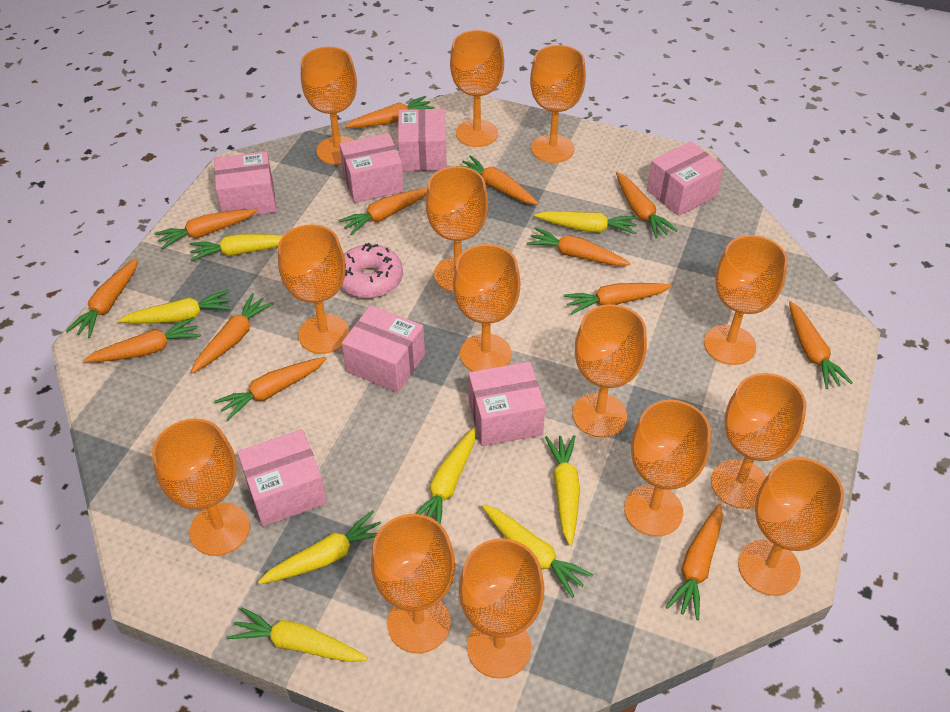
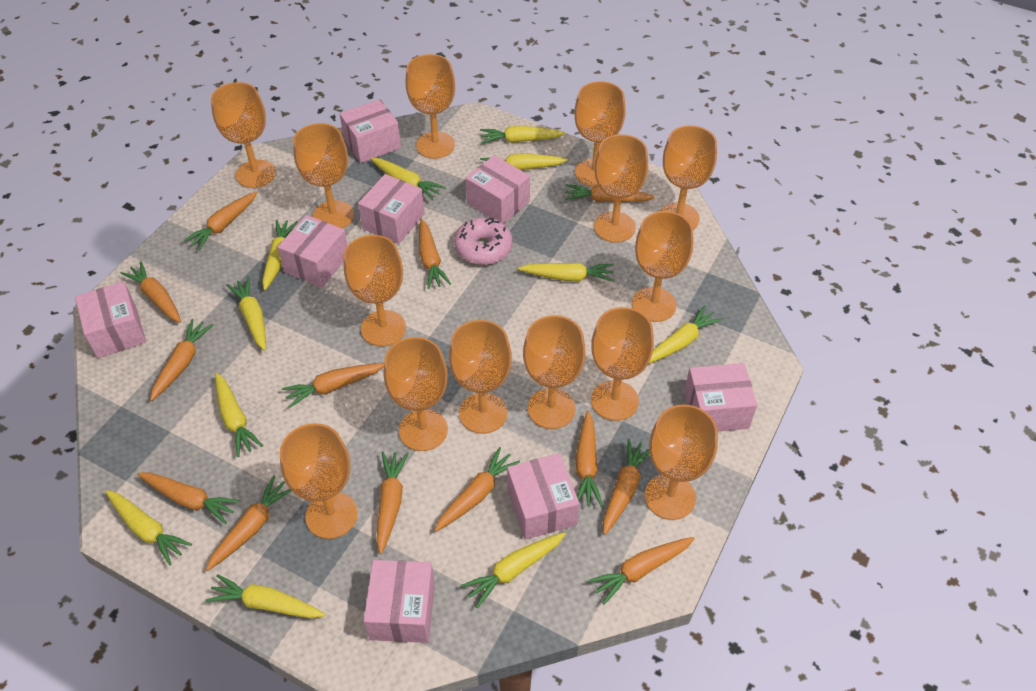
pink box: [214,151,276,215] [237,429,327,527] [339,133,404,203] [342,305,425,393] [398,109,447,171] [468,362,545,446] [647,141,724,216] = 7 -> [75,281,146,358] [278,215,348,287] [340,99,401,163] [358,174,425,244] [364,560,435,643] [465,155,530,224] [507,453,579,540] [684,363,757,431] = 8
yellow carrot: [118,290,232,323] [190,234,283,261] [228,607,368,662] [258,511,381,584] [416,428,475,524] [482,504,593,598] [534,211,637,234] [545,435,580,546] = 8 -> [105,490,192,566] [205,574,325,618] [215,373,263,457] [226,277,266,351] [262,220,298,290] [371,158,446,200] [460,532,566,608] [480,126,565,144] [480,153,568,170] [518,263,614,282] [648,305,723,364] = 11

